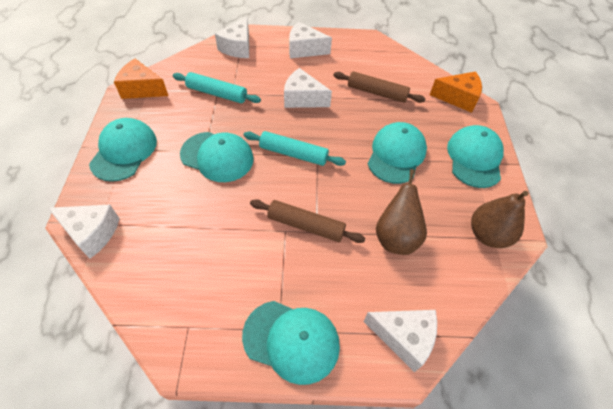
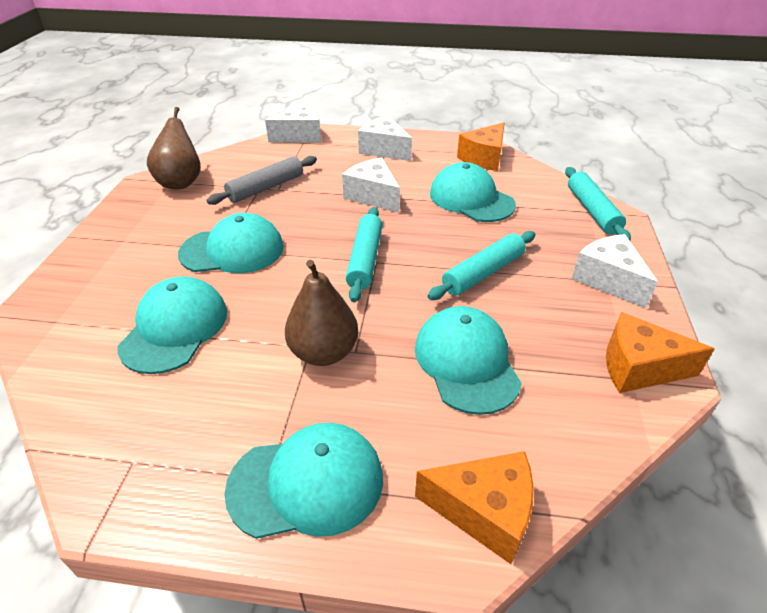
brown rolling pin: [250,199,365,243] [333,71,426,103] = 2 -> none = 0
grey rolling pin: none = 0 -> [206,156,317,205] = 1
orange cheese: [114,59,168,99] [430,71,482,113] = 2 -> [415,451,534,564] [457,122,505,171] [606,312,714,393] = 3
turquoise rolling pin: [173,72,261,103] [244,131,346,166] = 2 -> [345,207,383,302] [427,231,536,300] [565,167,631,241] = 3
white cheese: [48,204,120,259] [215,17,249,58] [284,68,332,108] [289,22,332,58] [363,310,437,372] = 5 -> [265,103,321,143] [342,157,400,213] [358,116,412,161] [571,234,658,308] = 4

